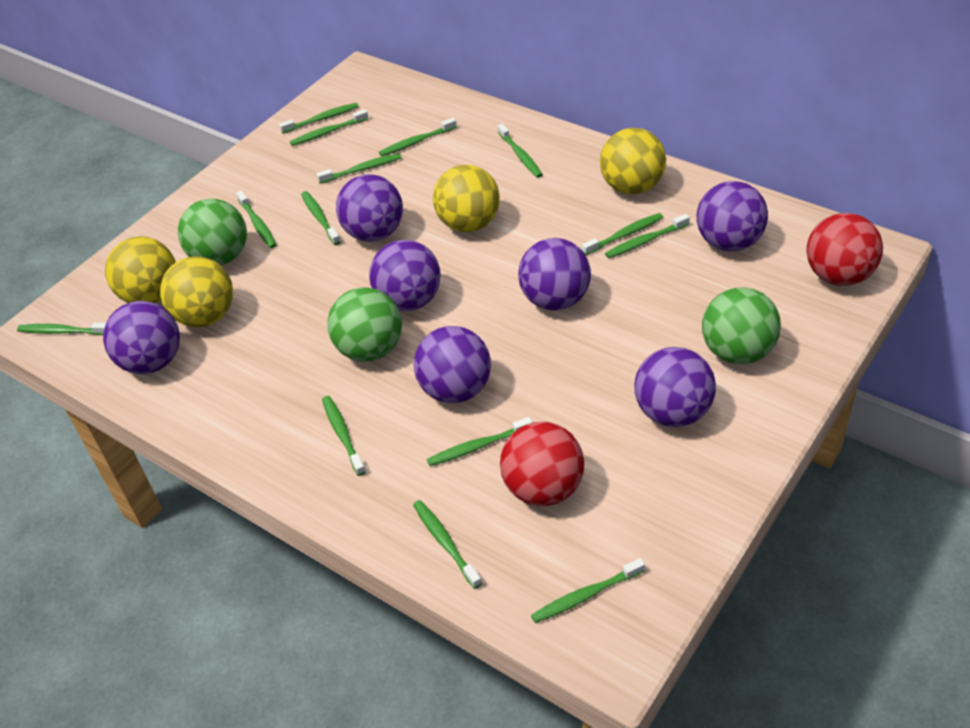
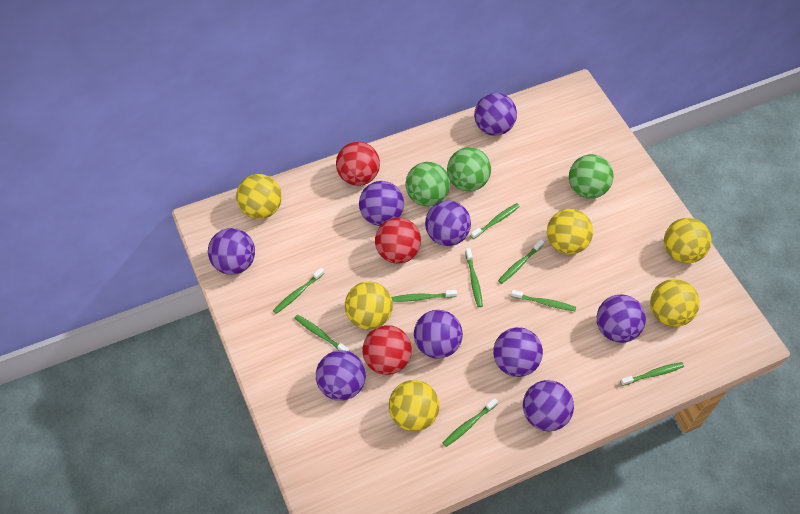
green toothbrush: [17,323,106,335] [236,191,276,248] [279,103,359,134] [290,109,368,146] [301,191,341,245] [317,153,402,184] [322,396,366,476] [379,118,457,156] [413,500,482,589] [427,417,532,466] [498,123,543,178] [531,558,645,623] [582,213,663,255] [605,214,690,258] = 14 -> [273,268,324,314] [295,314,349,351] [391,290,457,302] [443,398,498,447] [465,248,483,307] [471,203,520,239] [498,240,544,284] [511,290,576,311] [620,362,684,386] = 9
purple ball: [103,301,180,374] [336,174,403,242] [369,240,441,311] [414,326,491,403] [518,238,591,311] [635,347,716,427] [697,181,768,251] = 7 -> [208,228,255,275] [316,350,366,401] [359,181,404,226] [414,310,463,359] [425,201,471,246] [474,93,517,136] [493,327,543,377] [523,380,574,431] [597,294,646,343] = 9
red ball: [500,422,584,506] [807,213,883,286] = 2 -> [336,142,380,186] [362,325,412,375] [375,217,421,264] = 3
yellow ball: [105,236,176,303] [160,256,233,327] [433,165,500,232] [600,128,666,194] = 4 -> [236,174,282,219] [345,282,393,330] [389,380,440,431] [547,209,593,255] [650,279,700,327] [664,218,712,264] = 6

